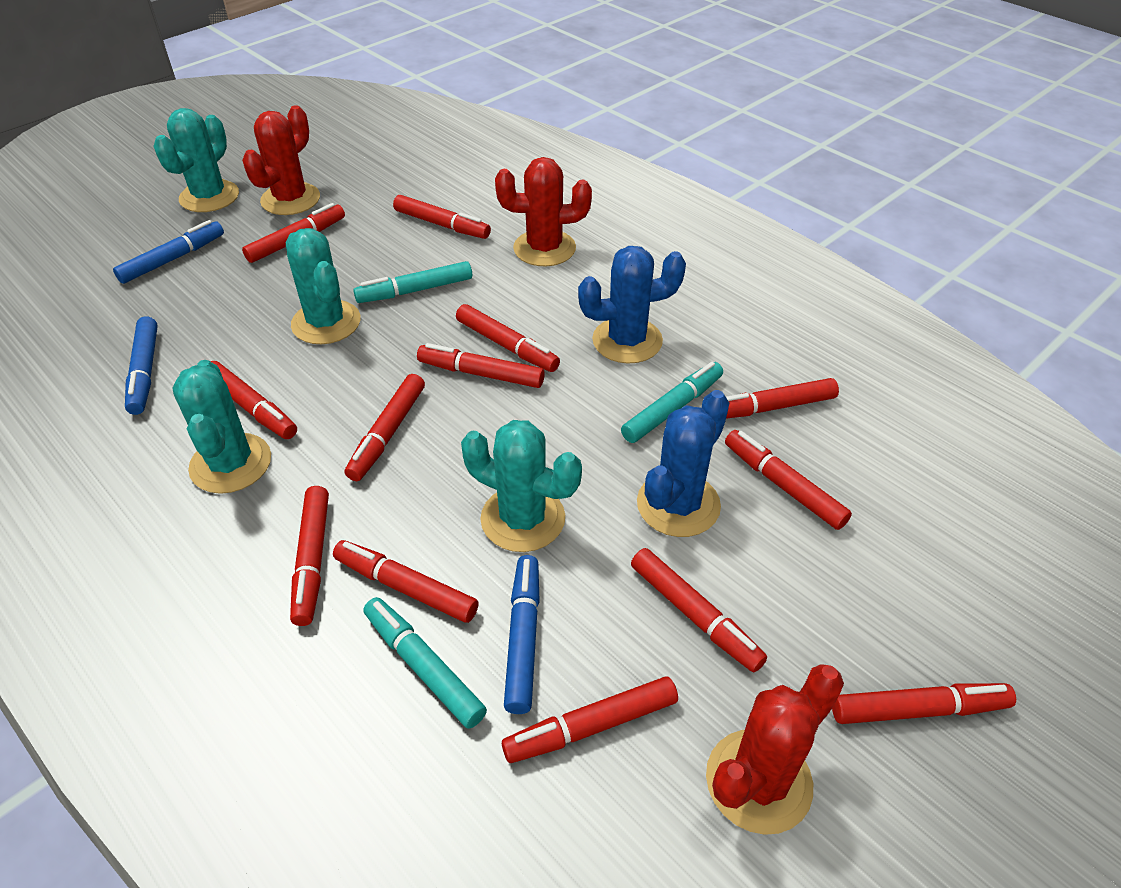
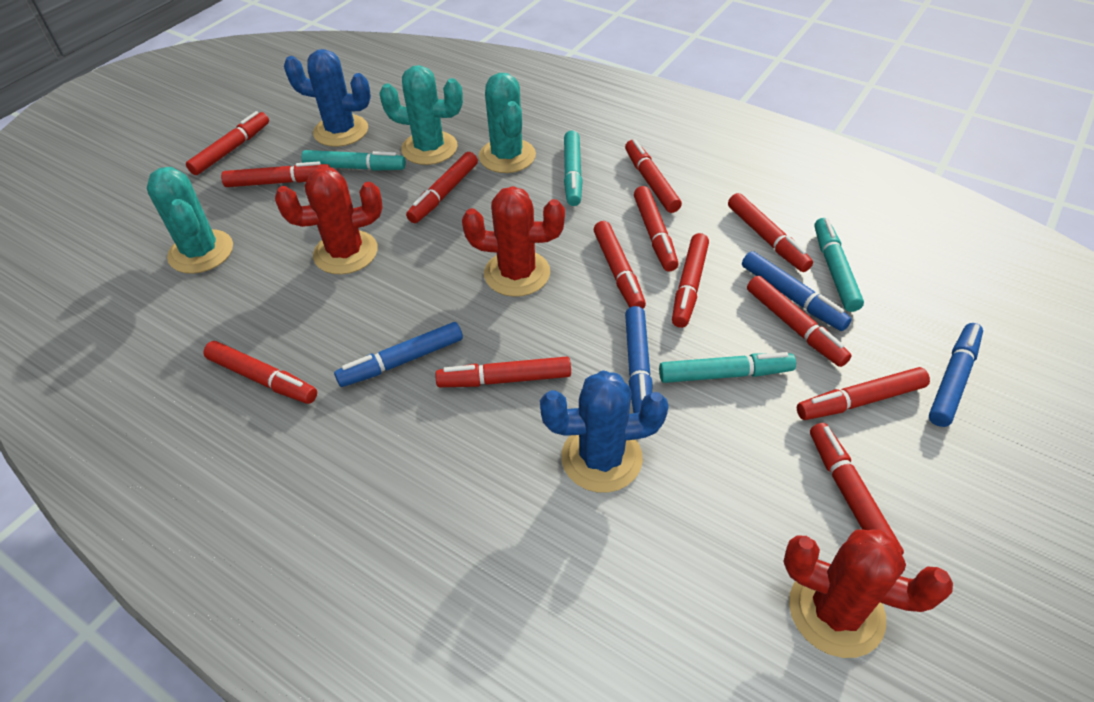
blue marker: [113,220,224,284] [125,317,158,415] [504,555,540,714] = 3 -> [334,322,463,387] [625,306,652,413] [742,251,852,331] [929,323,983,427] = 4
turquoise cactus: [153,108,239,212] [173,360,271,494] [286,228,361,344] [461,420,582,552] = 4 -> [147,167,233,274] [379,65,463,165] [479,73,536,173] = 3
turquoise marker: [353,261,472,303] [363,597,487,729] [621,362,723,443] = 3 -> [301,150,406,171] [564,131,583,206] [659,352,796,383] [814,218,864,312] = 4

